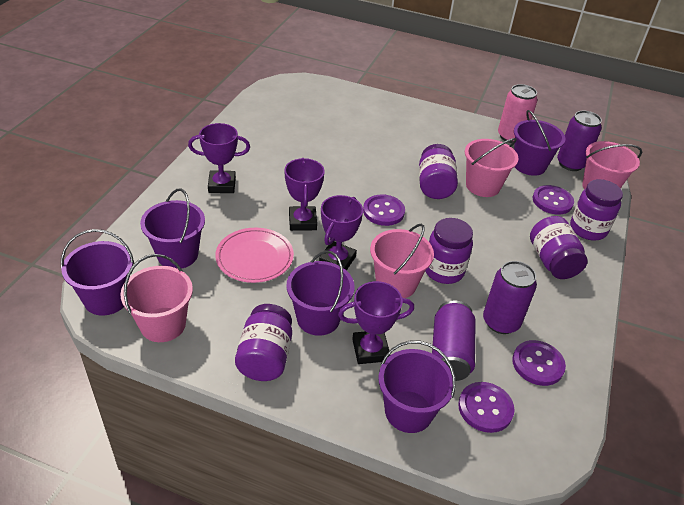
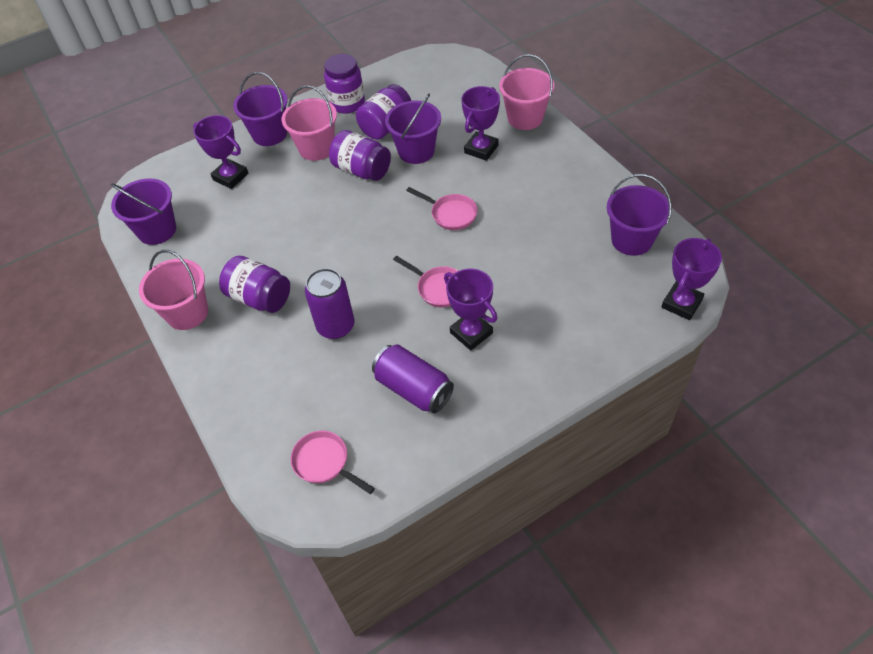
pink bucket: [120,254,193,342] [370,224,434,298] [465,138,518,197] [582,141,642,189] = 4 -> [139,250,208,330] [281,85,337,161] [499,54,554,130] = 3
pink can: [498,84,537,143] = 1 -> none = 0
pink pan: none = 0 -> [291,431,375,494] [393,256,458,307] [406,187,478,230] = 3
pink plate: [215,228,294,283] = 1 -> none = 0
purple bucket: [61,229,134,315] [140,188,205,269] [287,251,355,336] [378,340,456,433] [514,110,565,176] = 5 -> [111,178,176,245] [233,72,288,146] [385,93,441,164] [607,174,672,256] = 4
purple button: [363,194,405,226] [458,382,514,433] [512,340,566,386] [533,185,574,215] = 4 -> none = 0
purple can: [432,301,476,381] [483,261,537,334] [557,111,602,171] = 3 -> [305,268,355,339] [372,344,454,414] = 2
purple jar: [235,304,292,381] [419,144,458,199] [425,218,473,284] [530,216,588,279] [570,179,623,240] = 5 -> [219,256,290,313] [324,54,365,114] [329,130,391,181] [356,84,411,140] = 4

